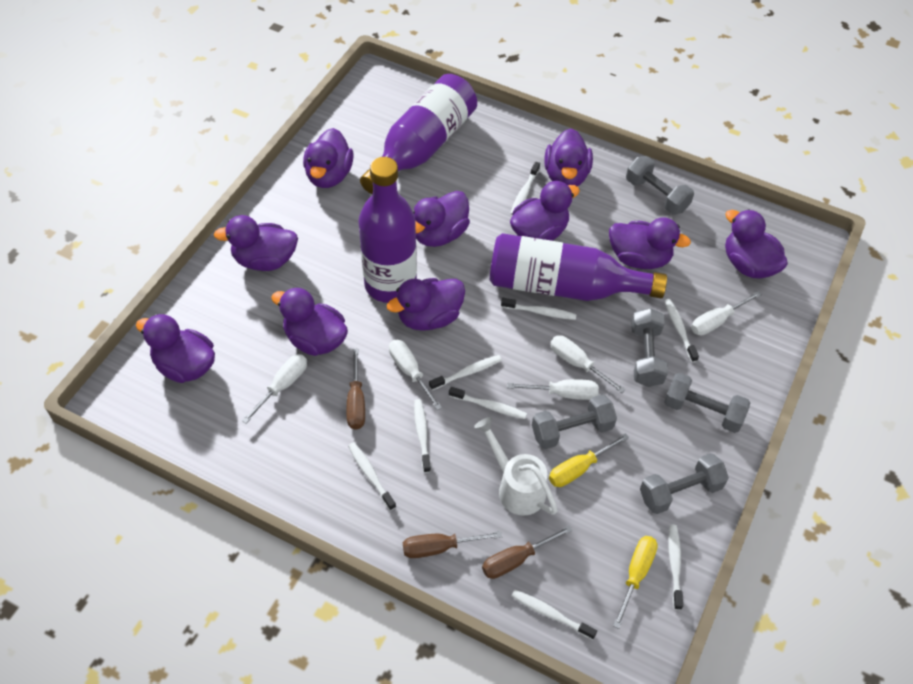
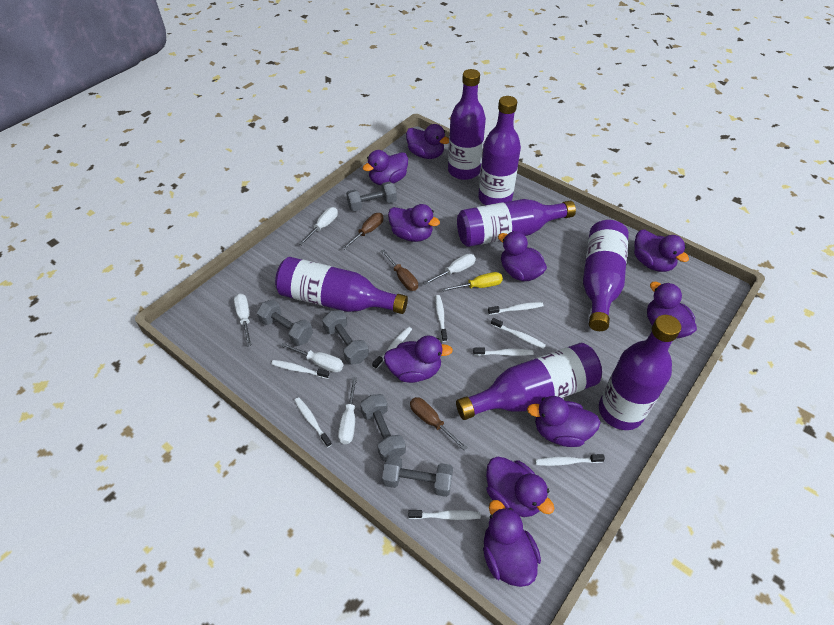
purple bottle: [358,157,417,303] [360,74,477,194] [490,233,667,301] = 3 -> [275,257,408,314] [448,69,486,180] [456,343,602,420] [457,199,576,247] [478,96,521,205] [583,220,629,331] [599,315,681,430] = 7
white watering can: [474,417,558,516] = 1 -> none = 0
yellow screwdriver: [549,433,629,487] [613,536,658,629] = 2 -> [442,272,503,292] = 1

